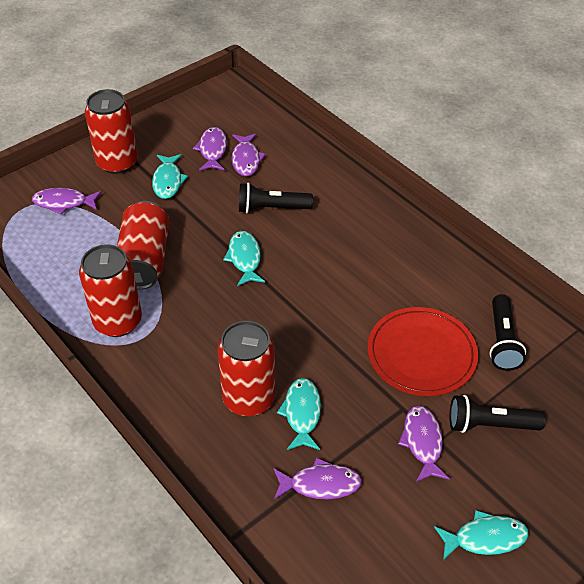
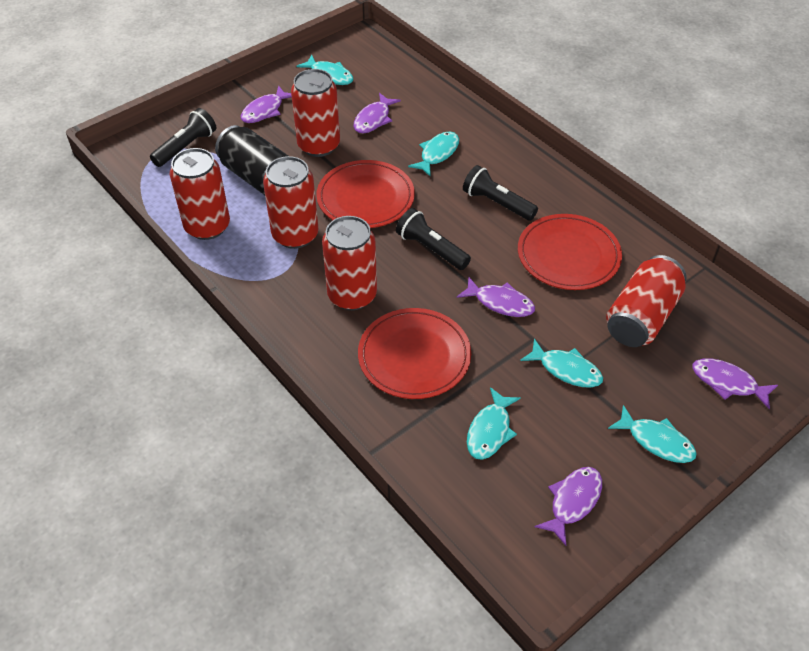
black can: none = 0 -> [215,125,288,195] = 1
red can: [79,244,142,337] [85,89,138,174] [117,201,169,290] [217,321,276,416] = 4 -> [170,148,230,240] [263,156,319,249] [291,69,340,157] [322,216,377,310] [606,255,686,347] = 5
red plate: [367,307,478,396] = 1 -> [316,160,415,228] [358,308,471,399] [518,214,622,290] = 3
turquoise fish: [152,154,188,199] [223,231,265,286] [277,378,321,450] [434,510,529,560] = 4 -> [296,55,353,85] [408,131,459,177] [467,387,521,460] [520,339,603,388] [608,405,697,463] = 5

